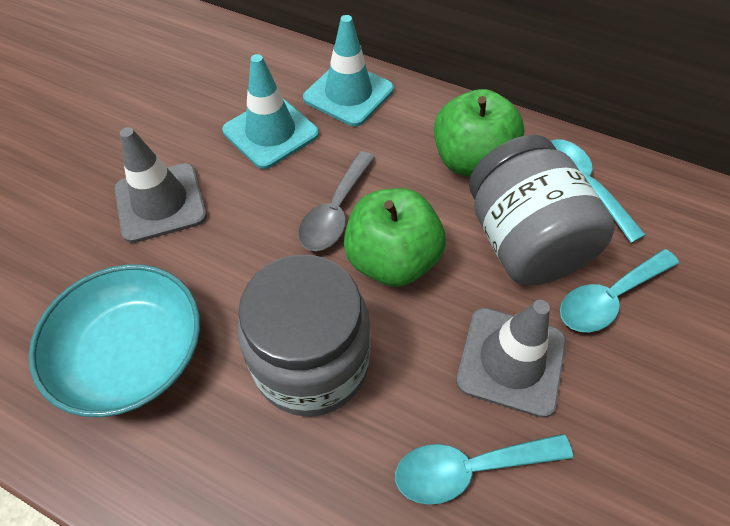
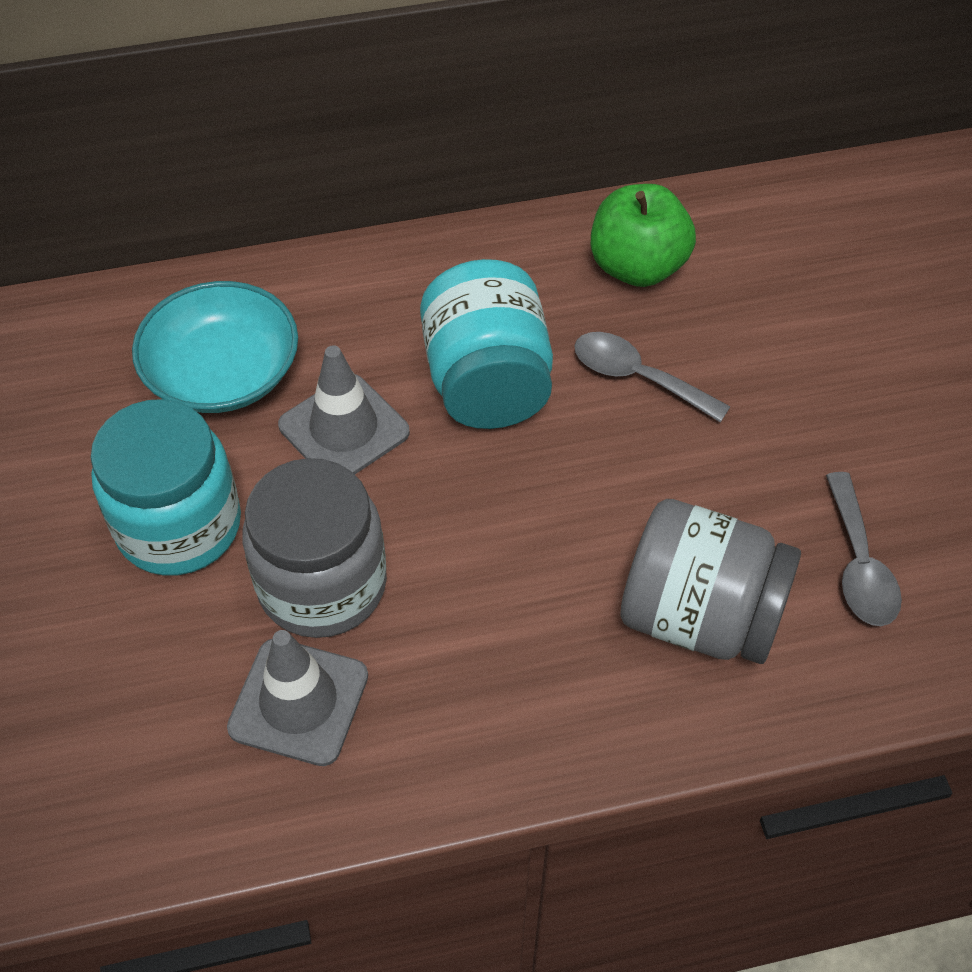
green apple: [344,188,446,287] [434,89,524,177] = 2 -> [591,184,696,287] = 1
grey spoon: [298,151,375,251] = 1 -> [574,332,731,422] [826,472,902,626] = 2
turquoise jar: none = 0 -> [91,399,241,576] [420,259,553,429] = 2
turquoise spoon: [395,434,573,505] [551,139,645,243] [560,249,679,332] = 3 -> none = 0
turquoise traffic cone: [222,54,319,169] [303,15,394,126] = 2 -> none = 0

